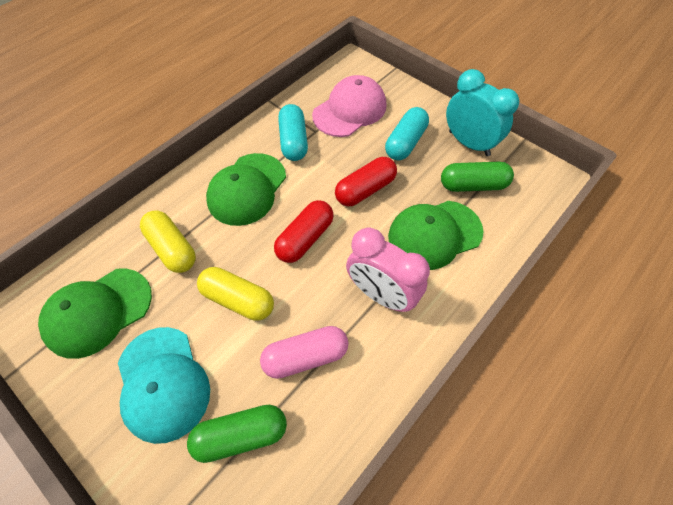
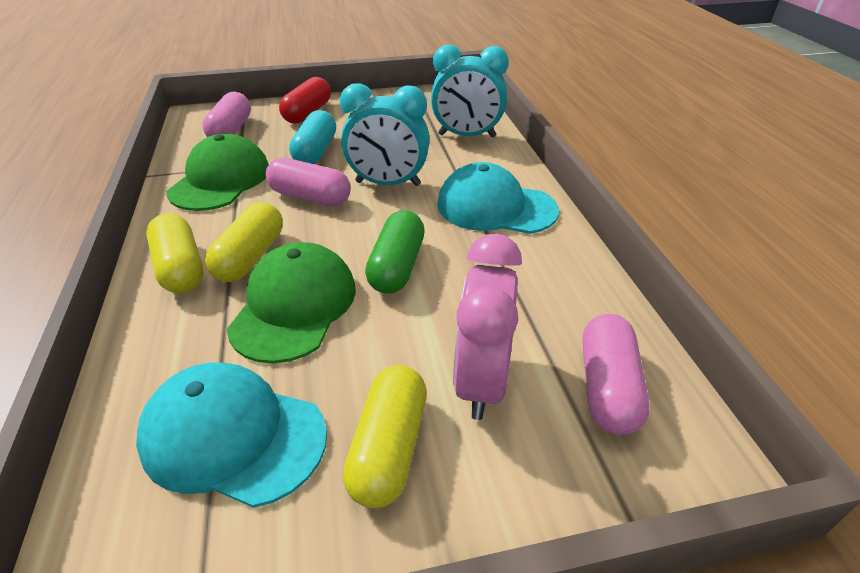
green cap: [38,269,152,359] [206,153,286,226] [388,201,484,270] = 3 -> [167,133,269,211] [227,242,356,363] = 2
green capsule: [187,405,287,463] [441,162,514,192] = 2 -> [365,210,425,294] = 1
pink cap: [312,75,387,137] = 1 -> none = 0
pink capsule: [260,326,349,379] = 1 -> [202,92,251,137] [265,158,351,206] [582,314,650,435] = 3
red capsule: [274,200,334,263] [335,157,397,206] = 2 -> [279,77,331,124] = 1
turquoise cap: [118,327,210,444] = 1 -> [136,362,327,508] [437,162,559,234] = 2
turquoise capsule: [278,104,308,161] [385,107,429,160] = 2 -> [289,110,336,164] = 1
turquoise clock: [446,69,519,156] = 1 -> [340,83,430,186] [431,45,509,137] = 2
yellow capsule: [140,210,196,273] [197,267,274,321] = 2 -> [146,213,203,293] [205,202,283,282] [343,365,427,508] = 3

